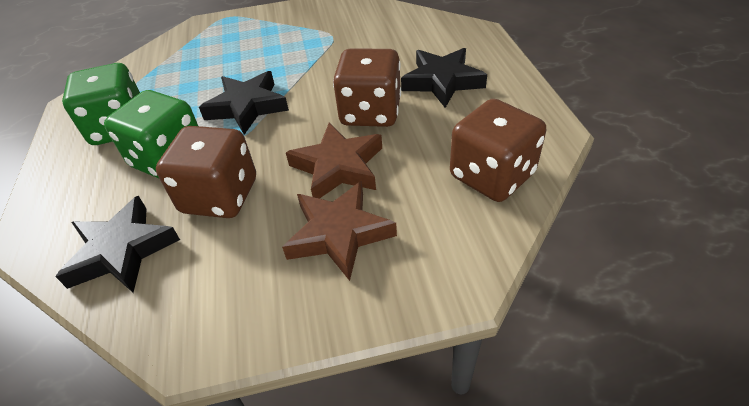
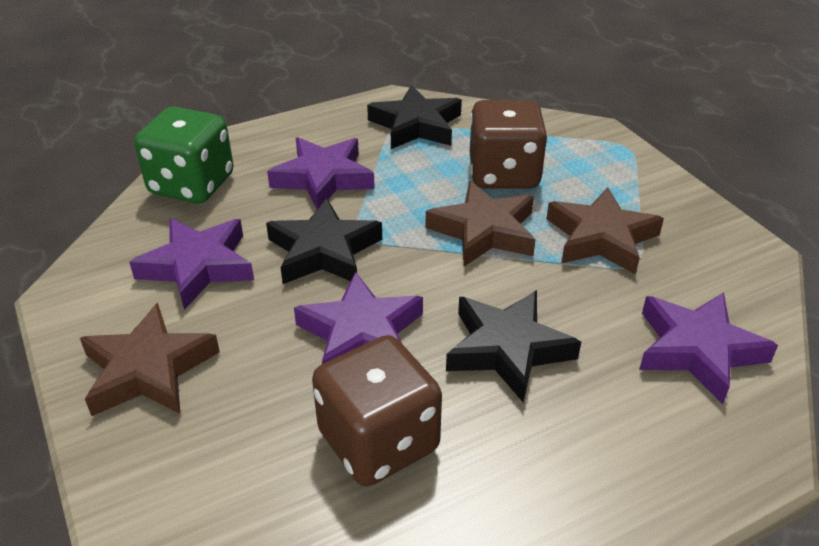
brown dice: [156,126,256,218] [333,48,401,127] [450,99,546,202] = 3 -> [312,335,442,486] [470,100,548,188] = 2
brown star: [282,181,397,281] [286,123,382,199] = 2 -> [80,303,220,416] [425,181,536,266] [546,187,664,275] = 3
green dice: [62,63,140,145] [104,90,198,178] = 2 -> [134,106,234,203] = 1
purple star: none = 0 -> [129,218,254,310] [267,137,375,209] [294,272,423,364] [639,292,778,404] = 4

